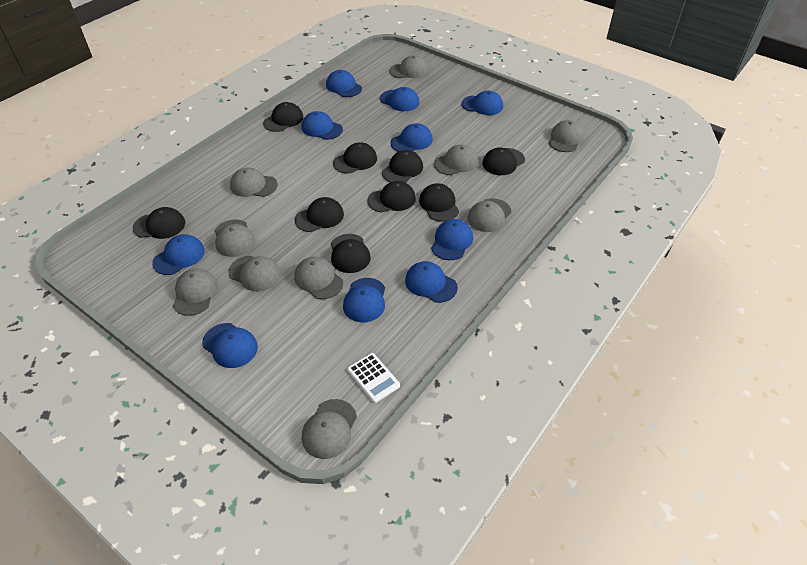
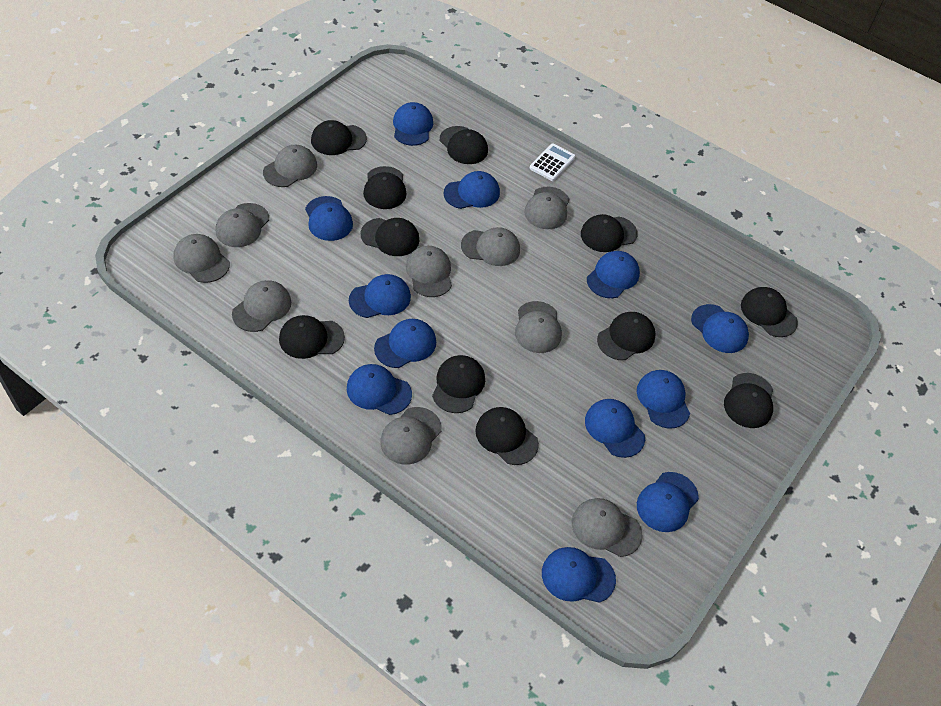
black cap: [133,207,185,239] [263,102,303,132] [295,197,344,232] [331,234,371,273] [333,142,377,174] [367,181,416,212] [382,150,423,183] [419,183,459,222] [482,147,525,175] = 9 -> [279,315,345,359] [311,120,367,155] [361,218,419,256] [363,166,406,209] [432,355,485,413] [440,126,488,164] [476,407,539,465] [581,214,638,252] [597,312,656,360] [724,373,773,428] [741,287,798,337] = 11
blue cap: [152,234,205,275] [202,323,258,368] [302,111,343,140] [326,70,362,97] [343,278,385,322] [380,87,420,111] [390,123,433,152] [405,261,458,303] [431,219,473,260] [462,91,503,115] = 10 -> [305,196,353,241] [347,364,412,415] [349,274,411,318] [374,319,436,368] [393,102,433,146] [444,171,500,209] [542,547,616,603] [585,399,645,458] [587,251,640,298] [637,370,690,428] [637,472,699,532] [691,304,749,353] = 12

